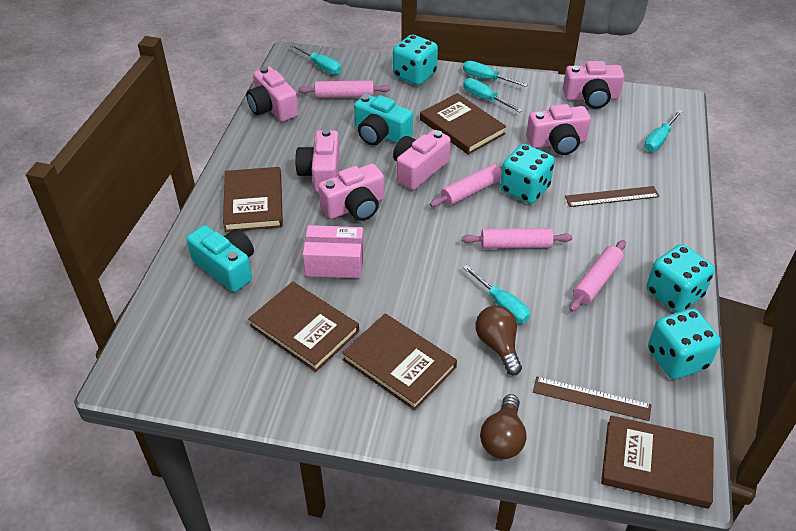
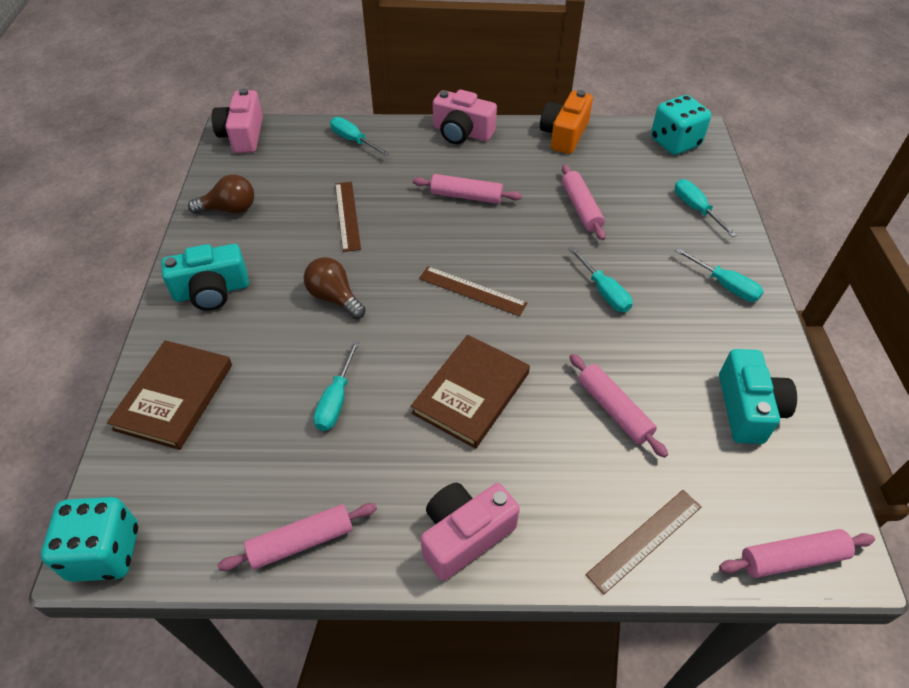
brown book: [223,167,283,232] [248,281,359,372] [342,314,457,410] [420,93,506,155] [601,416,714,509] = 5 -> [107,340,232,450] [411,335,530,449] = 2
brown ruler: [533,377,652,421] [565,186,660,207] = 2 -> [335,182,361,252] [419,266,527,316] [585,490,701,595] = 3
orange camera: none = 0 -> [540,90,593,154] = 1
pink box: [303,225,364,278] = 1 -> none = 0
pink camera: [246,66,299,122] [295,129,340,192] [318,163,384,221] [393,130,451,190] [526,104,591,155] [563,61,624,109] = 6 -> [212,88,263,153] [421,483,520,581] [433,90,497,144] = 3
pink rolling pin: [298,80,390,98] [430,164,502,207] [462,228,572,249] [569,240,626,312] = 4 -> [217,503,377,571] [413,174,522,204] [562,165,606,240] [570,354,668,458] [719,529,875,578] = 5
turquoise dice: [393,35,438,85] [500,144,555,204] [646,244,715,313] [648,308,721,379] = 4 -> [41,497,138,582] [651,95,711,155] = 2

